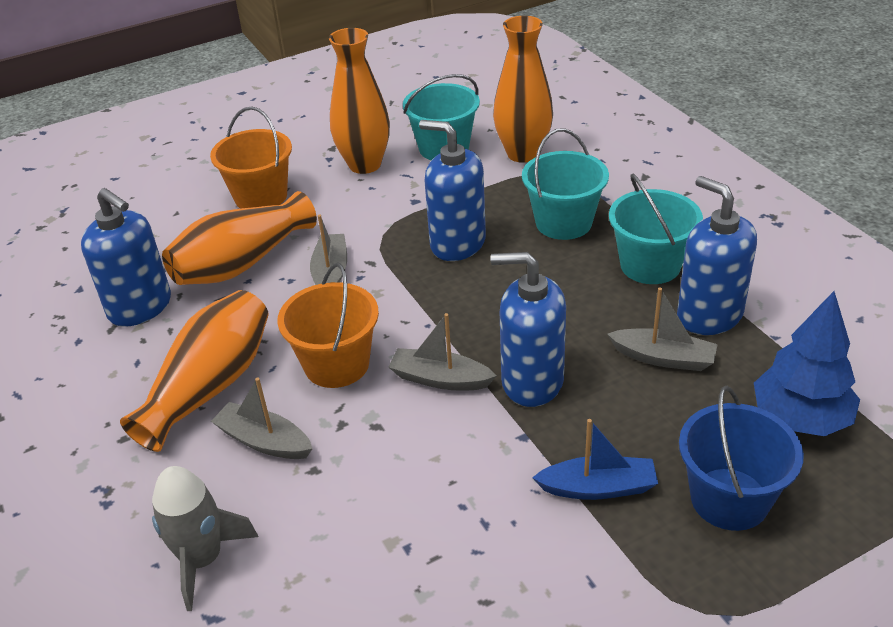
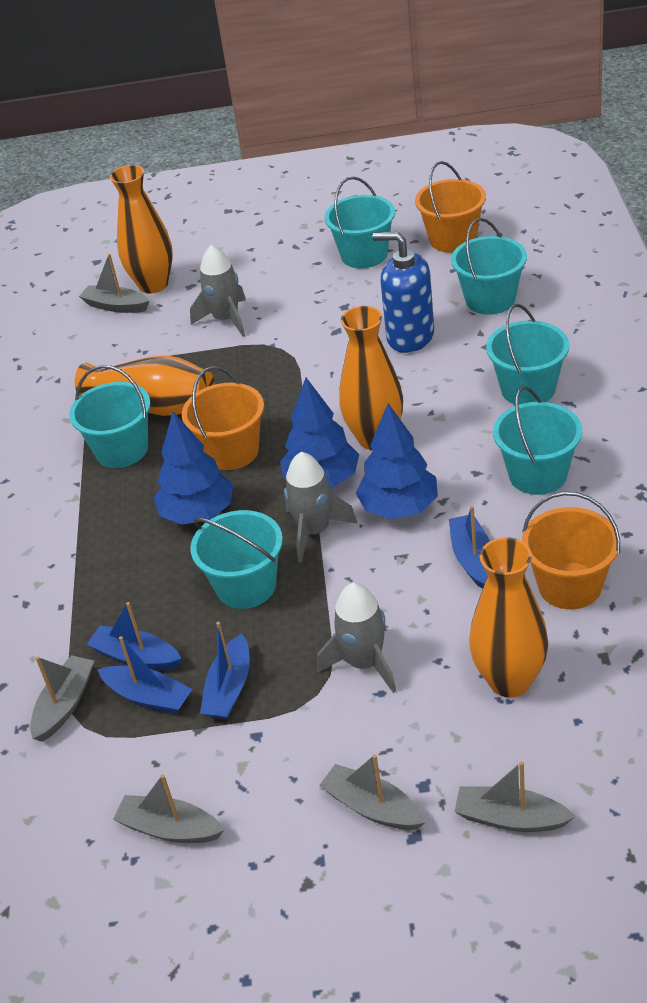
blue boat: [532,419,658,500] = 1 -> [87,602,182,670] [97,636,192,714] [200,622,250,719] [449,506,490,589] = 4
blue bucket: [679,386,804,531] = 1 -> none = 0
blue soap dispenser: [81,188,171,327] [419,120,486,261] [490,252,566,407] [677,176,757,335] = 4 -> [372,232,434,353] = 1
blue tree: [754,291,860,436] = 1 -> [154,412,234,525] [280,378,359,488] [356,403,438,519] = 3
grey boat: [211,378,313,459] [310,215,347,285] [388,313,497,390] [607,287,718,371] = 4 -> [30,655,94,742] [79,254,150,313] [113,774,224,843] [319,754,426,830] [454,761,576,832] = 5
grey rocket: [152,466,259,611] = 1 -> [190,245,246,337] [284,452,358,563] [317,583,396,693] = 3
orange bucket: [210,107,292,209] [277,263,379,388] = 2 -> [182,366,264,470] [415,161,486,253] [522,492,620,609] = 3
turquoise bucket: [403,74,480,160] [522,128,609,240] [609,174,703,284] = 3 -> [69,365,151,468] [191,510,283,609] [325,176,395,268] [451,218,527,315] [486,304,569,405] [493,386,582,495] = 6

